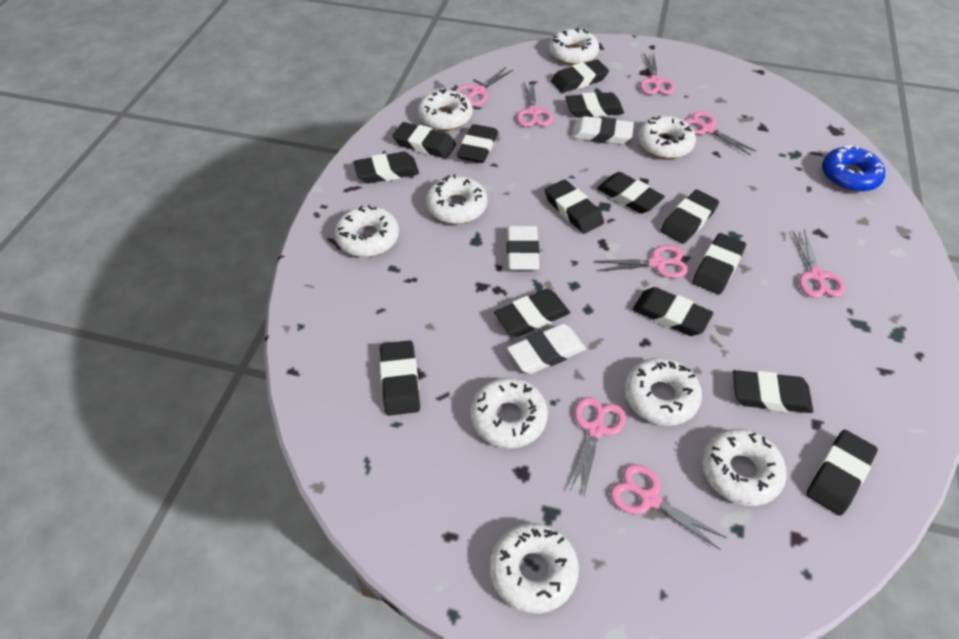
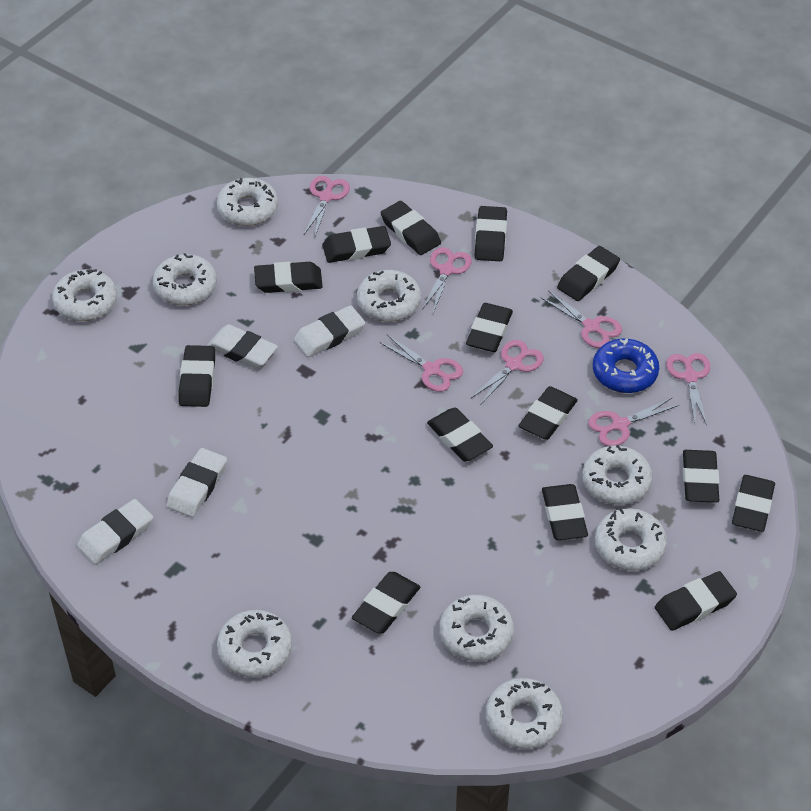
pink scissors: [455,67,513,106] [516,83,553,127] [570,397,626,495] [594,245,688,278] [610,464,727,550] [640,53,675,95] [683,112,756,155] [792,229,845,298] = 8 -> [304,176,350,236] [379,335,463,392] [422,247,472,313] [471,340,544,405] [541,290,622,348] [588,397,679,446] [666,353,710,425] = 7
white eraser: [507,226,539,270] [507,324,586,374] [572,116,634,144] = 3 -> [77,499,153,565] [166,448,227,517] [207,324,278,369] [294,305,365,357] = 4

